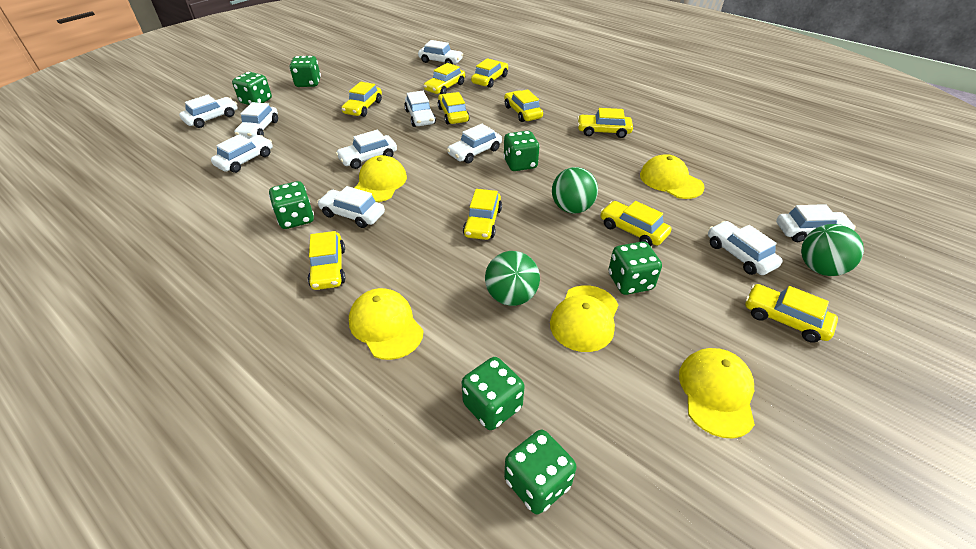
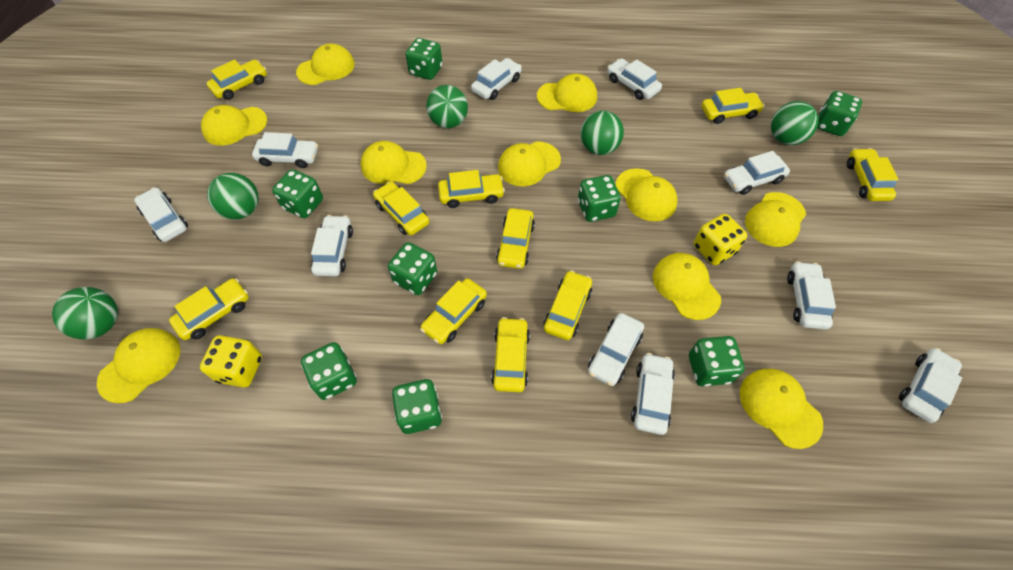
green ball: [485,251,540,306] [552,167,598,213] [801,224,864,276] = 3 -> [52,287,118,339] [207,173,259,220] [426,85,468,128] [580,111,624,155] [771,101,818,145] = 5
green dice: [232,72,272,105] [269,181,314,229] [289,56,321,87] [462,357,525,430] [503,131,540,171] [504,430,577,515] [608,241,662,295] = 7 -> [272,169,323,218] [301,342,357,400] [388,242,437,295] [392,379,442,434] [406,38,443,80] [578,175,621,222] [689,336,745,386] [817,91,862,136] = 8
yellow cap: [349,288,424,360] [355,155,407,202] [550,285,618,352] [640,154,705,199] [679,348,755,438] = 5 -> [97,328,180,403] [201,105,267,146] [296,44,355,85] [360,141,427,184] [498,141,561,186] [537,74,597,112] [615,168,678,222] [653,253,721,320] [740,369,823,449] [745,192,806,247] = 10
yellow dice: none = 0 -> [200,335,262,387] [694,214,747,265] = 2

